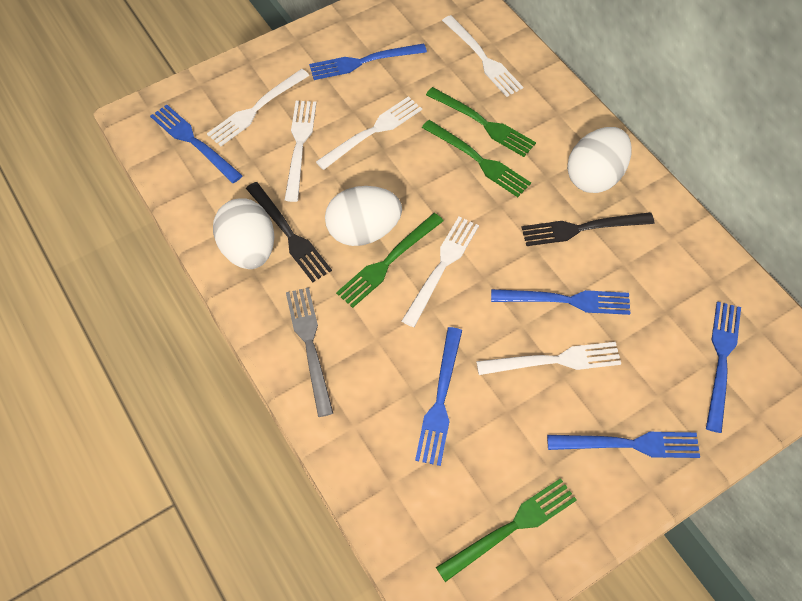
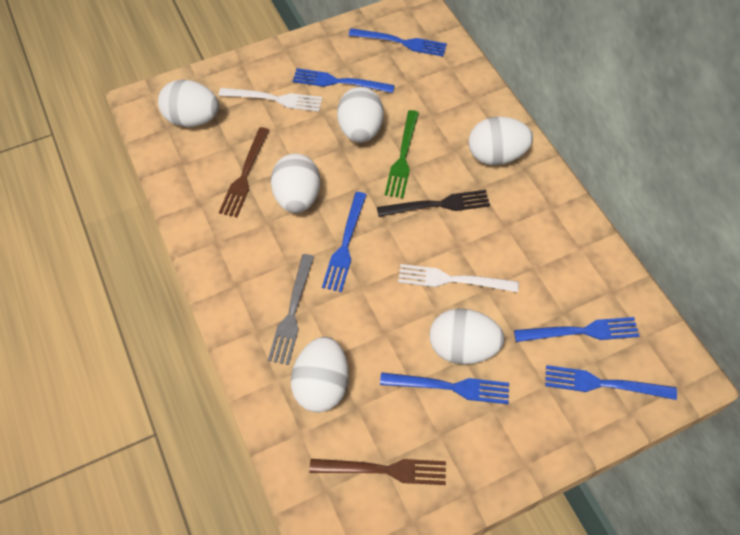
black fork: [246,182,332,282] [521,212,654,246] = 2 -> [377,190,490,217] = 1
brown fork: none = 0 -> [219,127,270,218] [309,459,446,485] = 2
green fork: [336,213,443,308] [422,120,531,197] [426,87,536,157] [436,478,577,582] = 4 -> [385,110,419,198] = 1
white egg: [213,199,274,269] [325,186,402,246] [567,127,632,193] = 3 -> [158,80,219,127] [271,154,320,213] [291,337,349,412] [337,87,384,143] [429,308,505,364] [469,116,533,165] = 6
white fork: [207,69,309,146] [285,101,316,202] [316,96,422,170] [402,217,479,327] [442,15,523,97] [476,342,621,375] = 6 -> [219,88,322,112] [398,264,519,293] = 2

